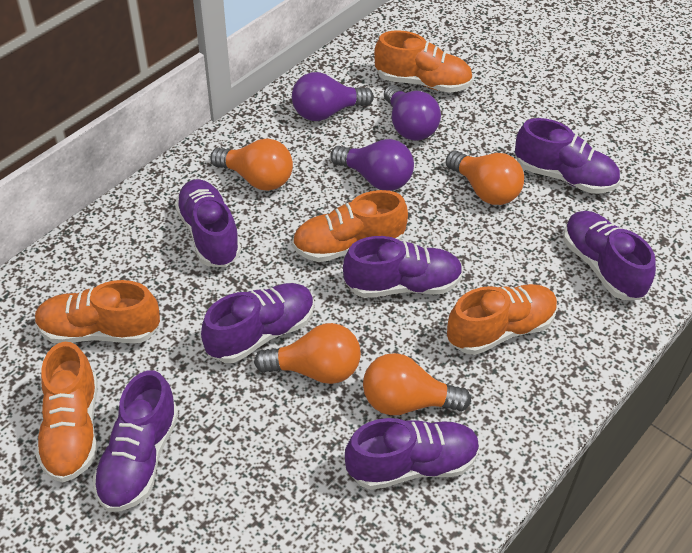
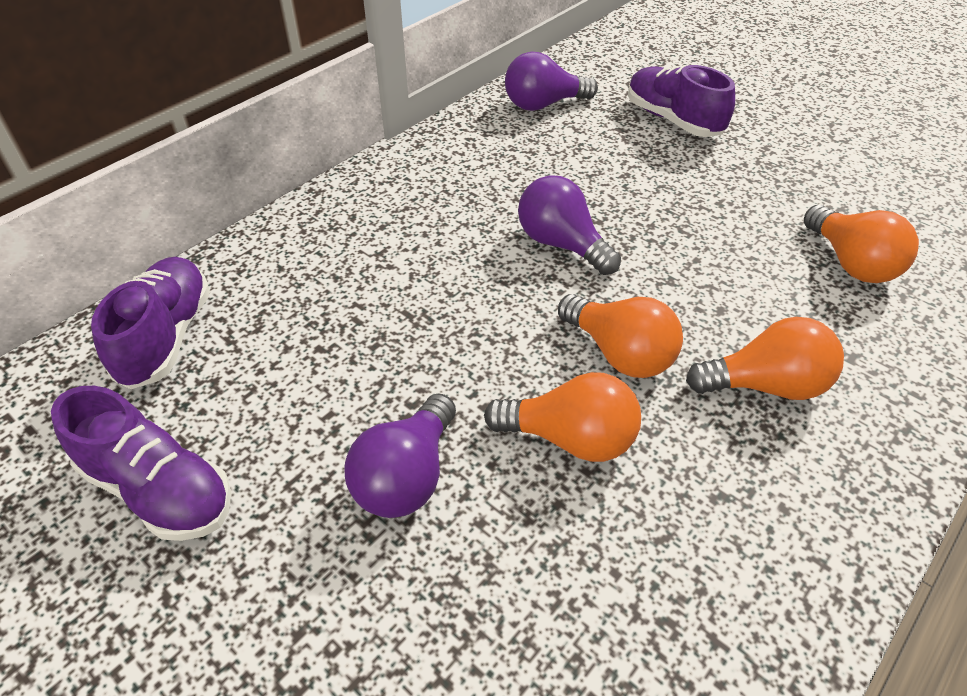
orange shoe: [35,280,160,343] [36,342,98,483] [292,190,408,262] [374,30,473,93] [447,284,558,355] = 5 -> none = 0
purple shoe: [93,370,179,512] [175,179,241,267] [201,283,314,363] [343,236,463,298] [345,418,480,490] [515,118,620,194] [564,211,656,300] = 7 -> [51,386,231,541] [91,257,210,389] [628,65,735,137] = 3

